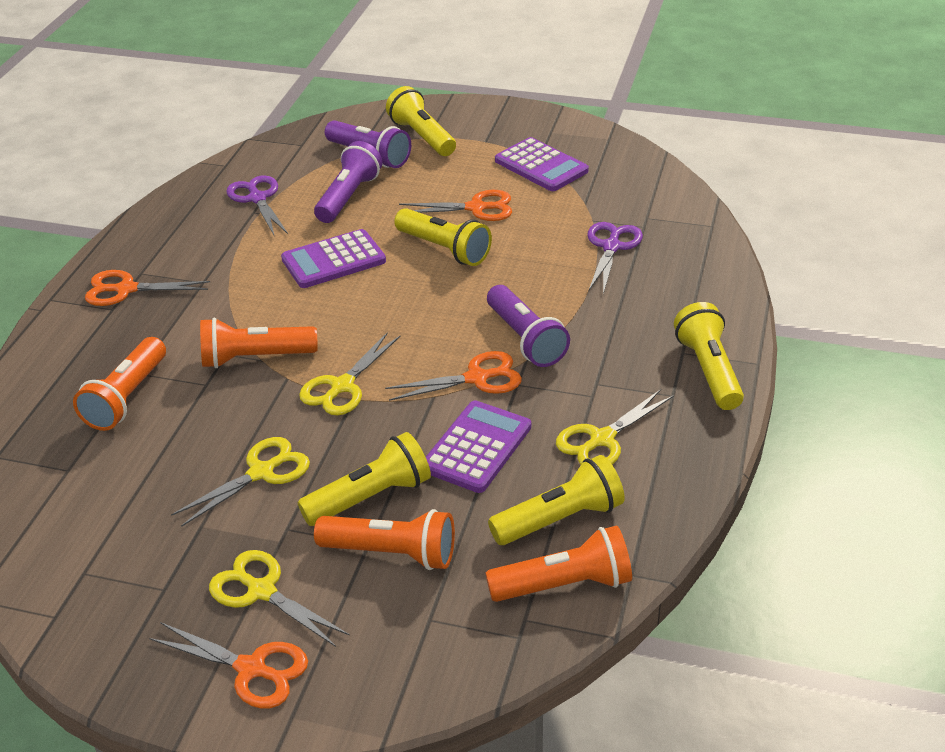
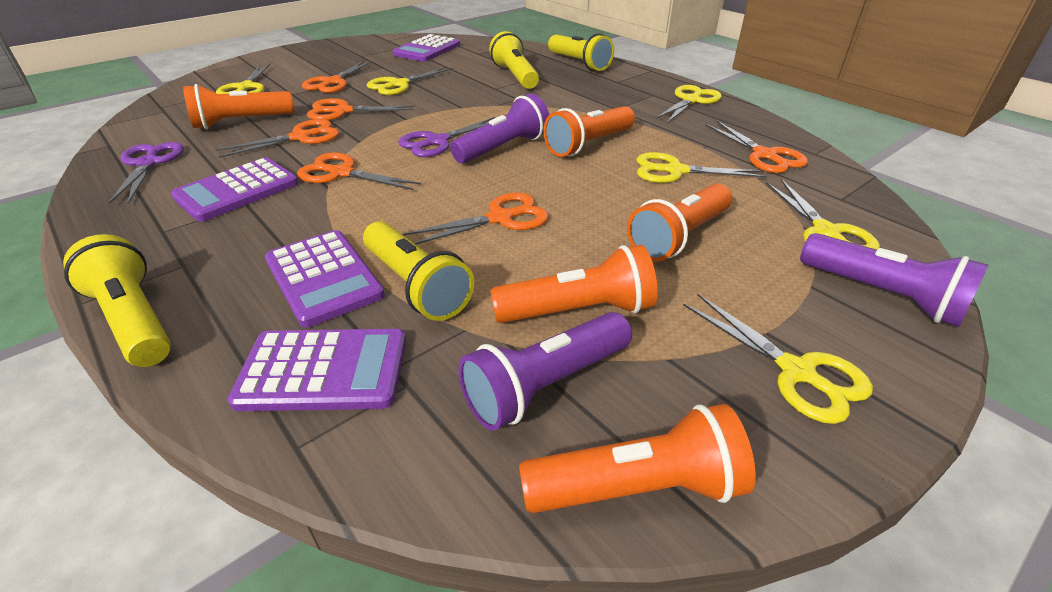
orange flashlight: [73,337,166,431] [200,318,318,368] [314,509,455,570] [486,526,632,602] = 4 -> [183,84,294,129] [490,245,658,323] [519,404,756,513] [543,106,635,157] [627,183,732,262] = 5
orange scissors: [85,270,210,306] [149,622,308,709] [385,351,522,401] [399,190,512,221] = 4 -> [216,119,339,158] [297,153,421,190] [302,60,373,93] [307,98,415,120] [403,192,549,245] [706,121,808,173] = 6
purple calculator: [281,229,386,288] [426,400,531,493] [495,137,589,191] = 3 -> [171,158,299,222] [228,329,406,411] [265,230,385,328] [393,34,460,62] = 4
yellow flashlight: [298,432,431,526] [386,86,456,156] [394,208,492,266] [488,455,625,545] [674,302,744,410] = 5 -> [63,234,171,367] [363,221,474,321] [489,31,539,89] [548,34,614,71] = 4
yellow scissors: [171,437,310,527] [209,550,350,647] [299,332,401,416] [556,389,674,465] = 4 -> [216,63,271,94] [367,67,453,95] [637,152,767,183] [655,85,722,123] [683,294,873,424] [766,179,880,249] = 6

